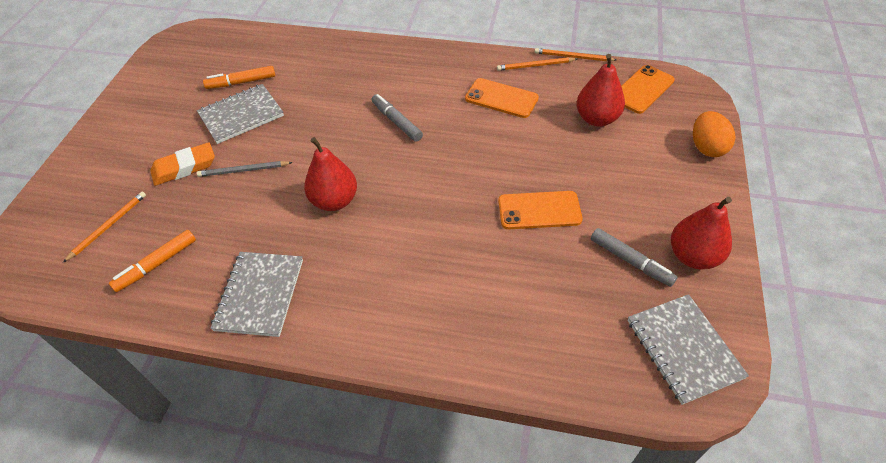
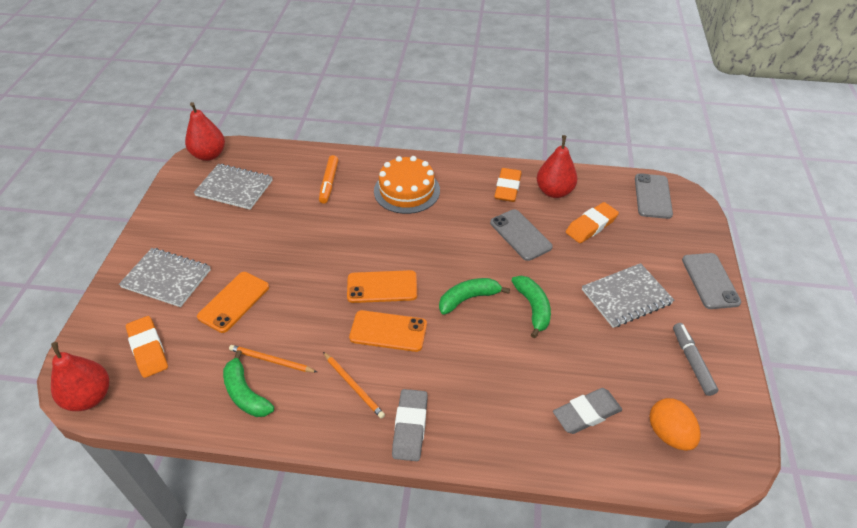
green banana: none = 0 -> [223,350,274,417] [439,278,510,315] [511,276,551,338] = 3
grey eraser: none = 0 -> [392,389,428,461] [553,388,622,434] = 2
grey marker: [372,94,423,142] [591,228,677,287] = 2 -> [673,323,718,396] = 1
grey pencil: [197,161,293,177] = 1 -> none = 0
grey phone: none = 0 -> [490,209,553,261] [635,173,673,219] [682,253,741,309] = 3
orange cake: none = 0 -> [374,156,440,214] = 1
orange eraser: [150,142,215,186] = 1 -> [126,316,168,378] [494,168,522,202] [566,202,619,243] = 3
orange marker: [109,230,196,292] [203,66,275,89] = 2 -> [319,155,338,204] = 1
orange pencil: [63,192,146,262] [497,57,577,71] [535,48,616,61] = 3 -> [229,345,317,372] [323,352,385,419] = 2

